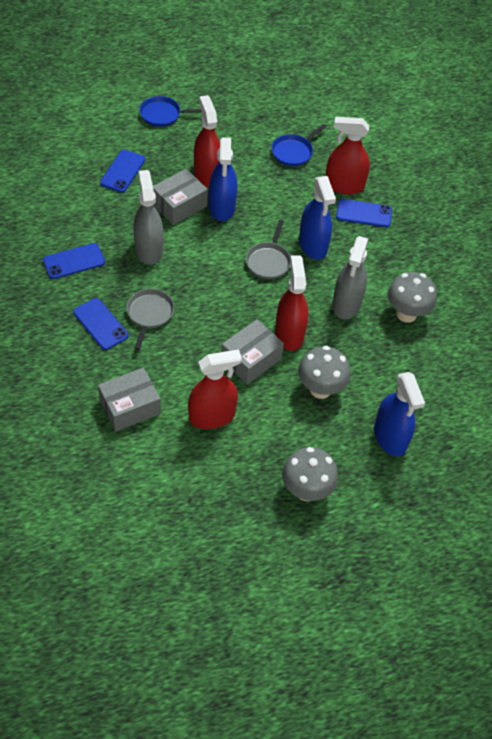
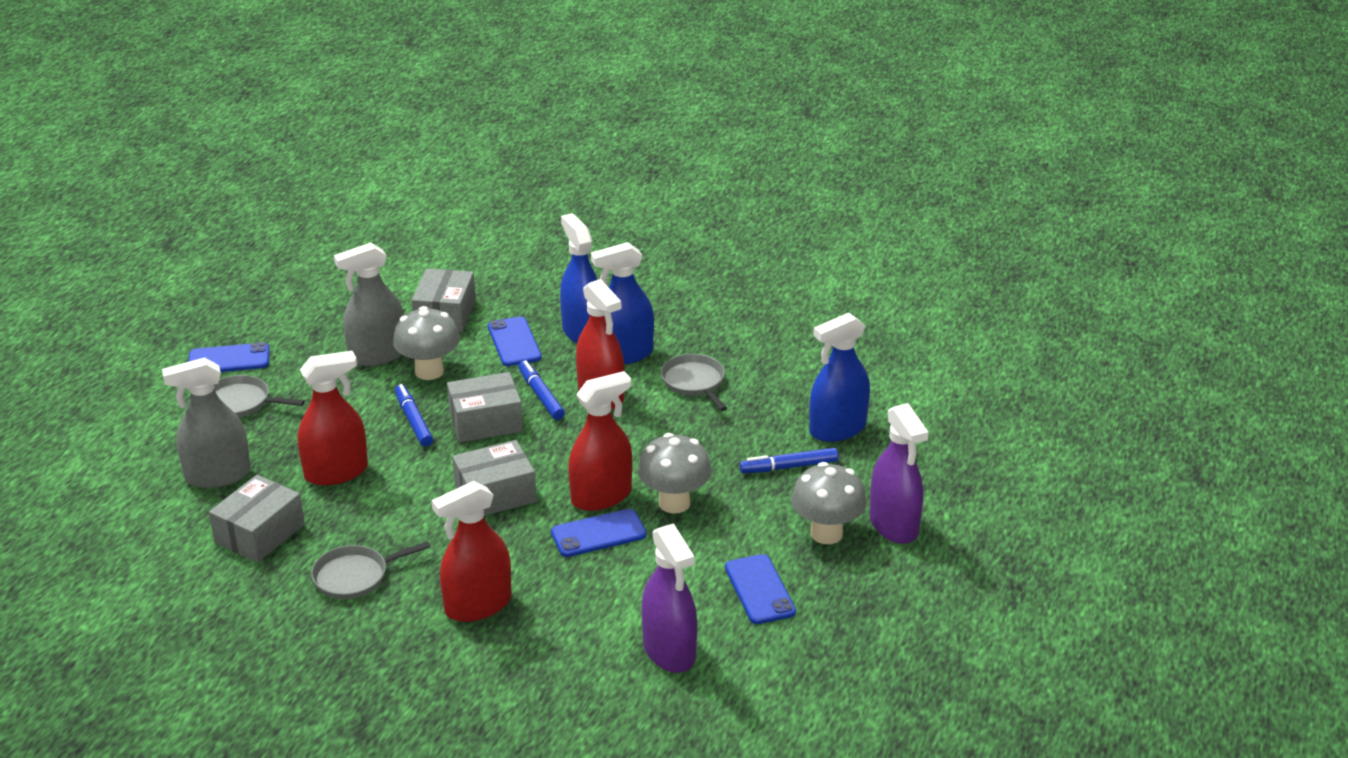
blue marker: none = 0 -> [395,384,433,447] [518,360,565,420] [740,448,838,473] = 3
blue pan: [139,96,202,127] [271,124,327,166] = 2 -> none = 0
grey box: [98,368,161,432] [153,169,208,225] [221,319,284,384] = 3 -> [209,475,305,563] [412,268,476,332] [447,372,523,443] [452,440,537,516] = 4
grey pan: [126,289,174,350] [246,220,291,279] = 2 -> [214,375,305,418] [311,541,430,599] [661,354,727,411] = 3
purple spray bottle: none = 0 -> [642,523,697,673] [869,403,928,544] = 2

